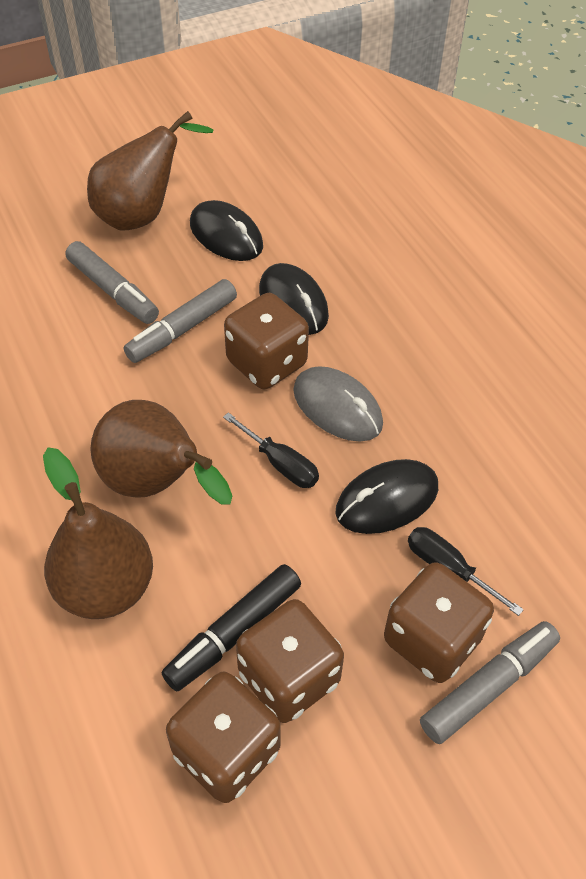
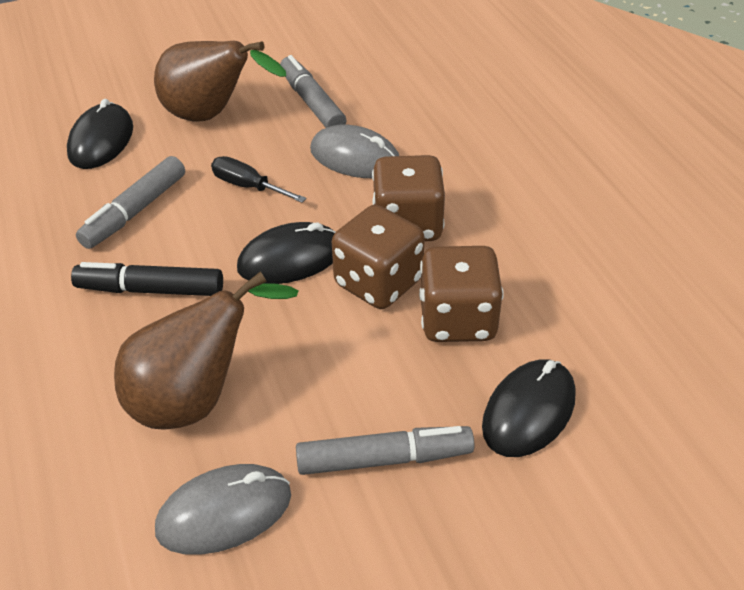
black screwdriver: [223,412,319,488] [408,527,524,616] = 2 -> [211,156,306,203] = 1
brown dice: [166,672,281,803] [224,293,309,389] [236,599,344,723] [384,562,494,683] = 4 -> [332,204,425,309] [372,155,445,241] [419,246,504,342] = 3
brown pear: [43,448,153,619] [87,111,213,231] [90,400,232,505] = 3 -> [114,271,298,430] [154,41,286,121] = 2
grey mouse: [293,366,383,441] = 1 -> [155,464,291,555] [310,125,399,178] = 2

